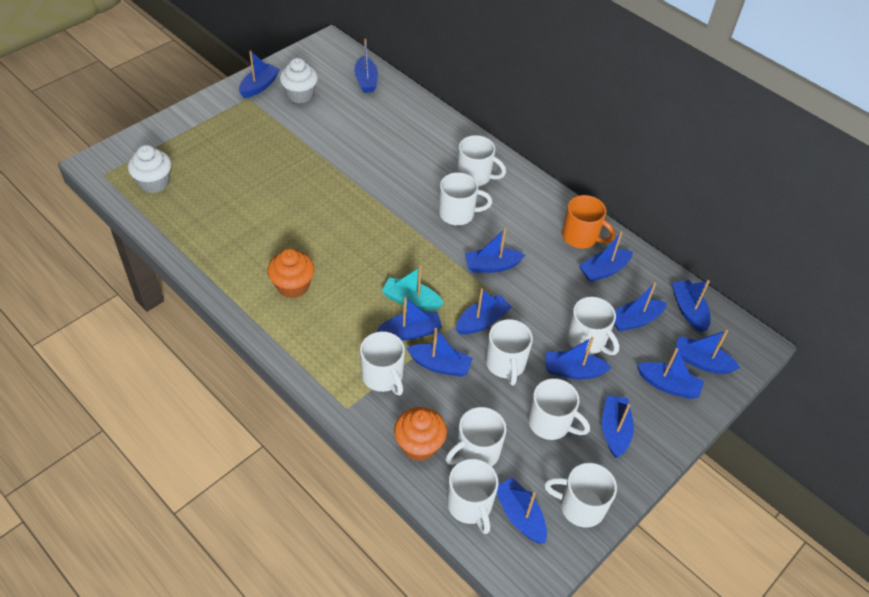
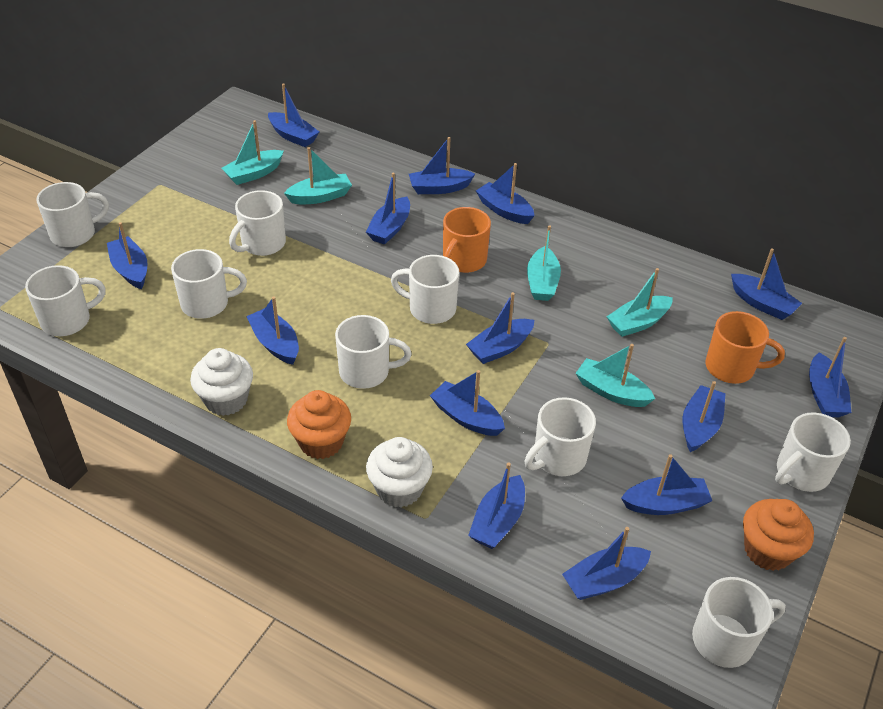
orange mug: [562,195,615,249] = 1 -> [443,207,491,273] [705,311,785,384] = 2
turquoise boat: [382,266,444,311] = 1 -> [222,120,284,185] [284,147,352,204] [527,225,561,301] [575,344,655,407] [607,268,673,337] = 5

